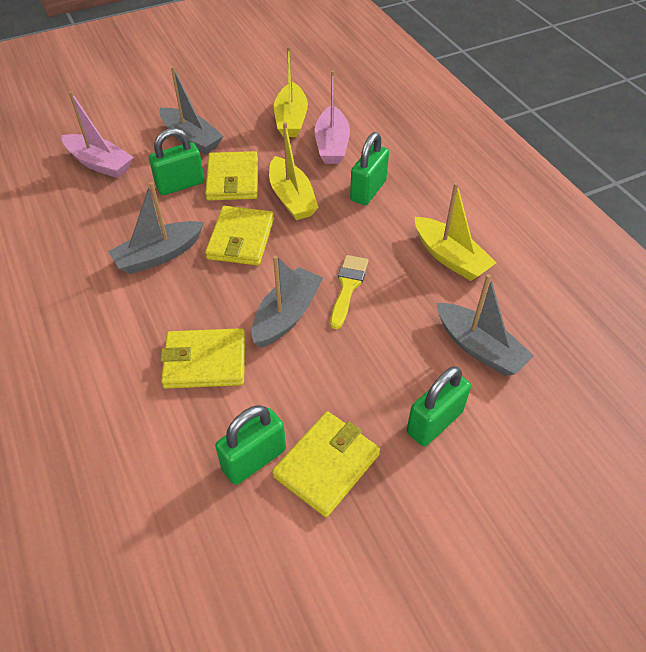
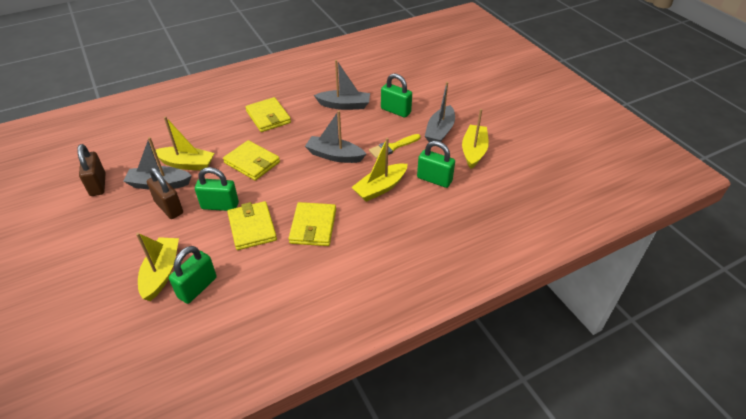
brown padlock: none = 0 -> [77,144,106,196] [147,168,183,219] = 2
pink boat: [62,91,134,178] [315,70,350,164] = 2 -> none = 0
yellow boat: [269,122,319,220] [274,46,308,137] [415,182,497,281] = 3 -> [136,233,179,301] [156,116,214,170] [351,138,408,202] [462,109,489,169] = 4

